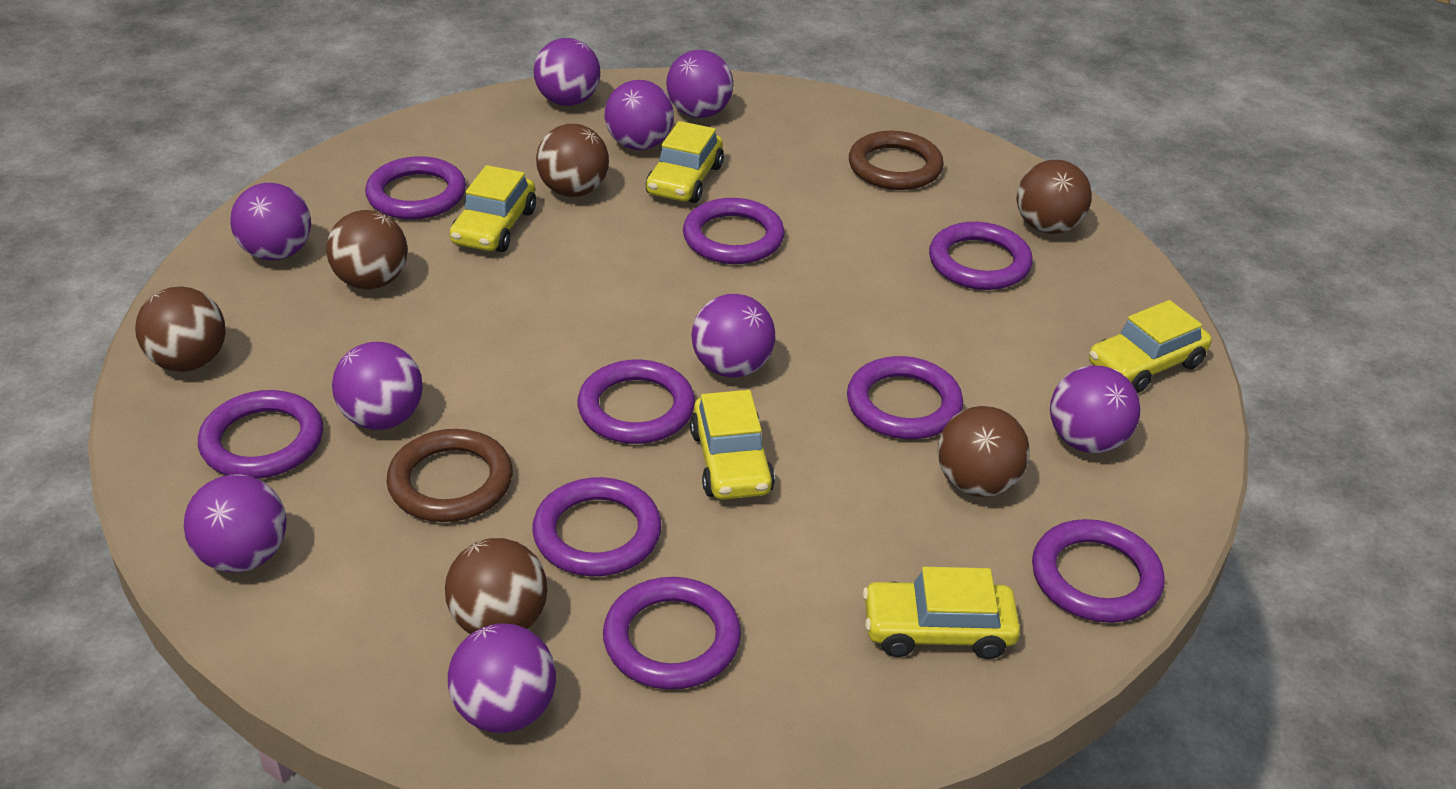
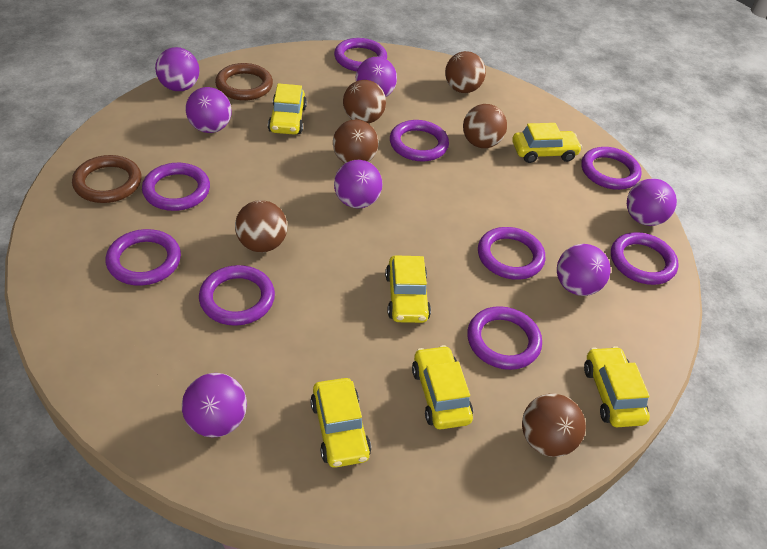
purple ball: [184,474,286,573] [230,183,311,260] [332,342,423,430] [448,623,556,733] [534,38,600,106] [605,80,674,150] [666,50,733,118] [691,294,775,378] [1050,366,1140,453] = 9 -> [155,47,200,91] [182,373,247,438] [186,87,231,133] [334,160,383,208] [356,57,397,97] [557,244,610,296] [627,178,677,226] = 7
yellow car: [450,165,536,252] [646,121,724,203] [690,390,775,500] [863,567,1020,659] [1089,300,1212,393] = 5 -> [268,83,307,135] [310,378,371,468] [385,255,431,323] [412,345,473,430] [512,123,582,163] [584,346,650,427] = 6

